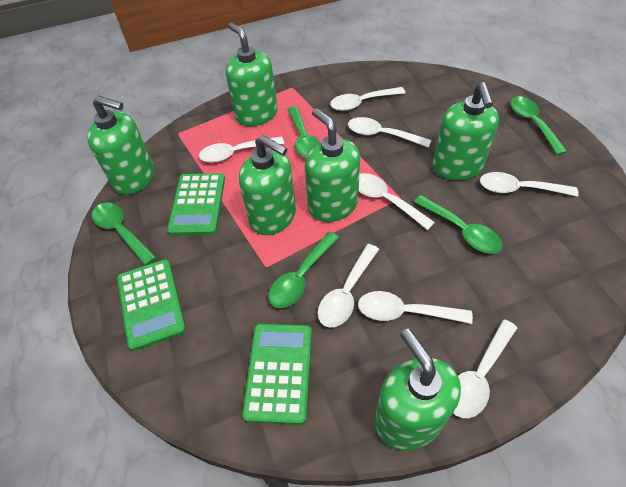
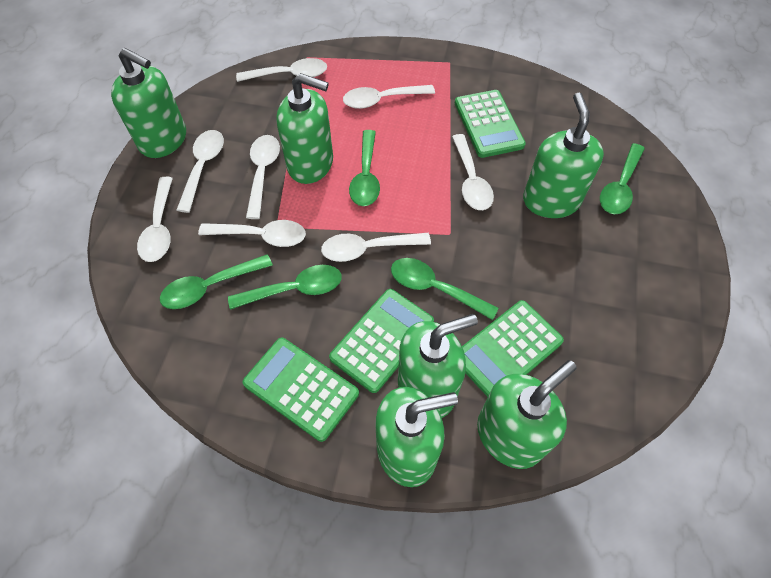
green calculator: [117,259,186,351] [167,173,225,236] [242,324,312,425] = 3 -> [242,338,359,442] [329,289,434,393] [455,90,526,158] [462,300,564,397] = 4

